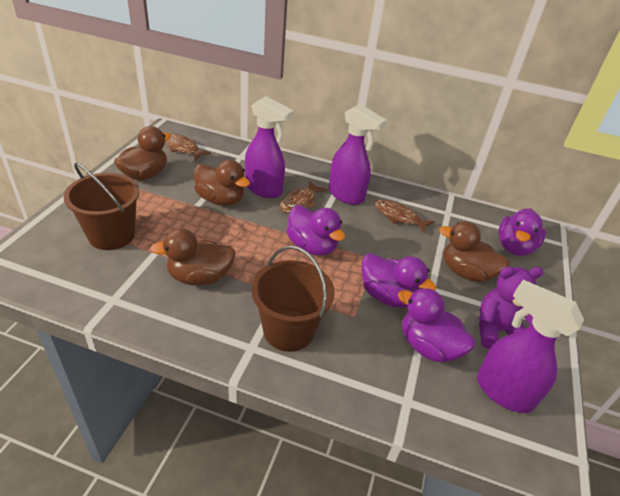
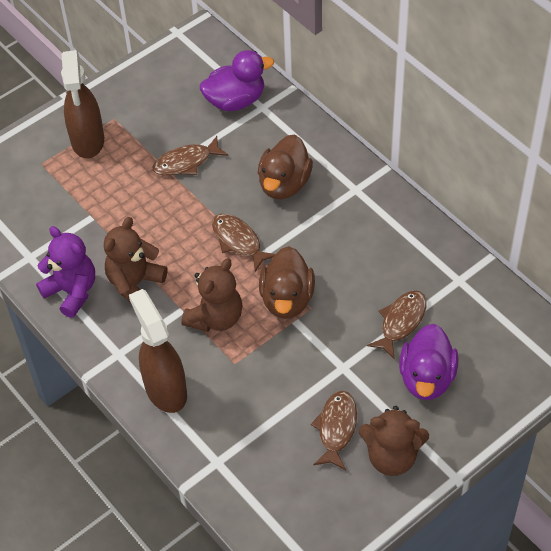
brown bucket: [64,163,140,250] [251,246,335,352] = 2 -> none = 0
brown duck: [114,126,171,180] [150,228,236,286] [194,160,250,206] [439,221,510,282] = 4 -> [258,134,313,199] [259,246,315,319] = 2
brown fish: [165,133,211,161] [280,181,327,213] [375,199,435,234] = 3 -> [152,136,228,176] [212,214,275,272] [311,391,357,470] [367,290,426,359] = 4
brown spray bottle: none = 0 -> [61,50,104,158] [129,289,187,413] = 2
brown teddy bear: none = 0 -> [104,217,168,303] [181,258,243,332] [359,406,429,476] = 3
purple duck: [286,205,345,256] [362,253,436,308] [398,288,475,362] [498,209,546,256] = 4 -> [200,50,274,111] [399,324,458,400] = 2
purple spray bottle: [245,96,294,198] [329,104,387,205] [477,280,584,413] = 3 -> none = 0

